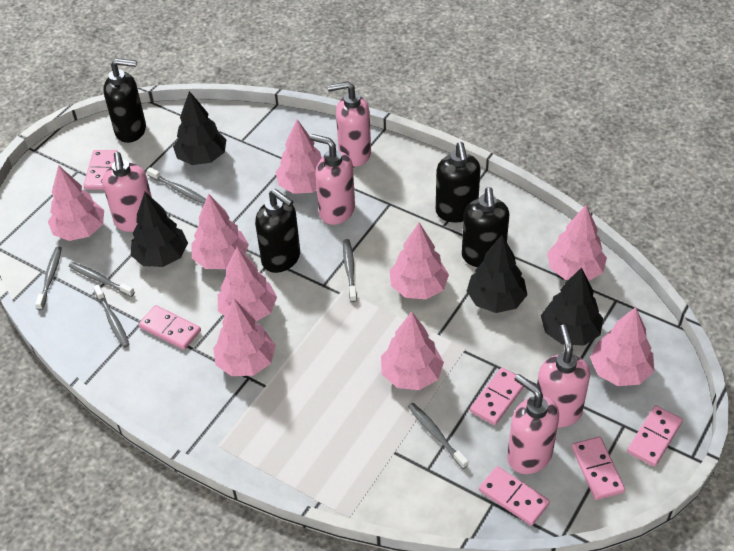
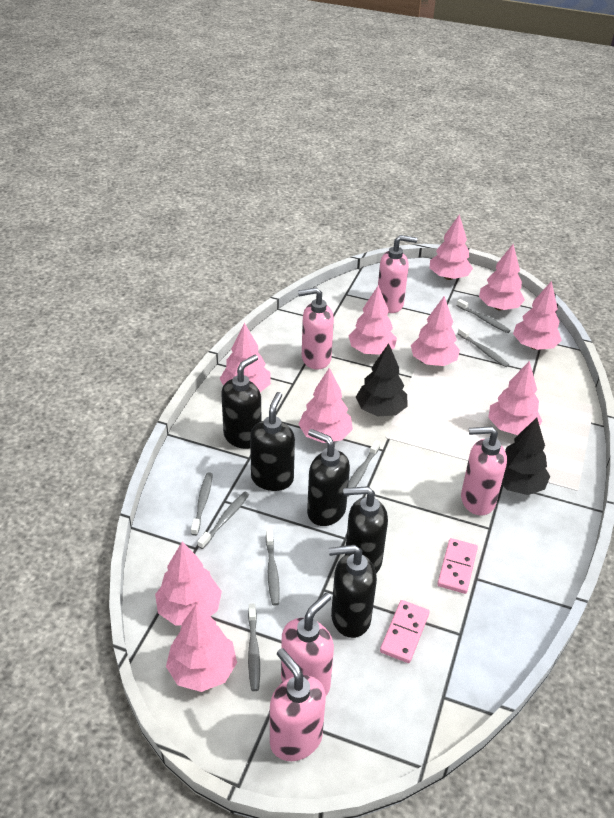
black soap dispenser: [103,58,146,143] [255,189,300,273] [436,142,480,223] [462,187,509,267] = 4 -> [221,354,261,449] [250,392,295,491] [307,429,350,526] [329,545,377,638] [343,486,388,573] = 5
black tree: [131,192,188,267] [173,91,227,165] [467,235,527,313] [541,267,603,346] = 4 -> [356,343,408,416] [501,418,550,495] = 2
grey toothbrush: [35,247,62,310] [69,262,135,297] [93,284,130,348] [147,167,206,204] [343,239,357,302] [408,403,468,469] = 6 -> [191,472,213,536] [198,492,249,549] [248,603,260,691] [266,530,280,606] [347,440,380,497] [457,299,511,333] [458,327,509,367] = 7
pink domino: [83,150,118,190] [139,305,201,350] [470,367,524,425] [479,466,550,526] [571,437,625,500] [627,405,683,467] = 6 -> [380,600,430,663] [437,538,478,594] = 2
pink tree: [48,165,104,241] [191,194,249,269] [213,299,276,376] [218,247,277,321] [275,119,322,194] [381,311,444,390] [390,223,449,299] [547,205,607,281] [590,307,654,386] = 9 -> [155,542,222,626] [166,604,237,692] [220,323,271,392] [298,368,353,443] [349,285,397,355] [411,296,460,366] [430,214,473,280] [479,244,525,310] [488,361,542,435] [513,281,562,350] = 10

